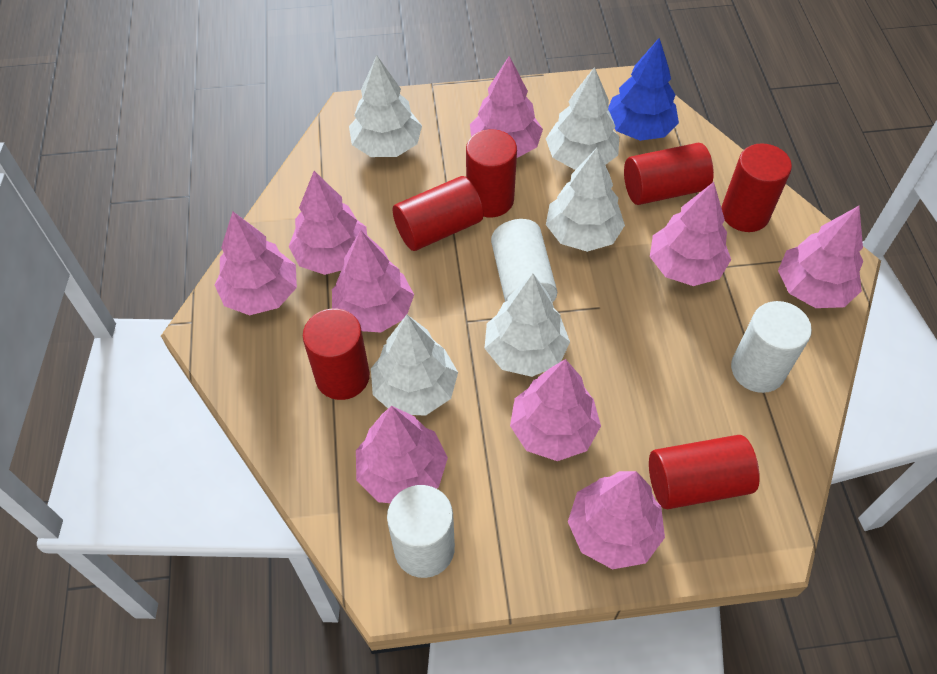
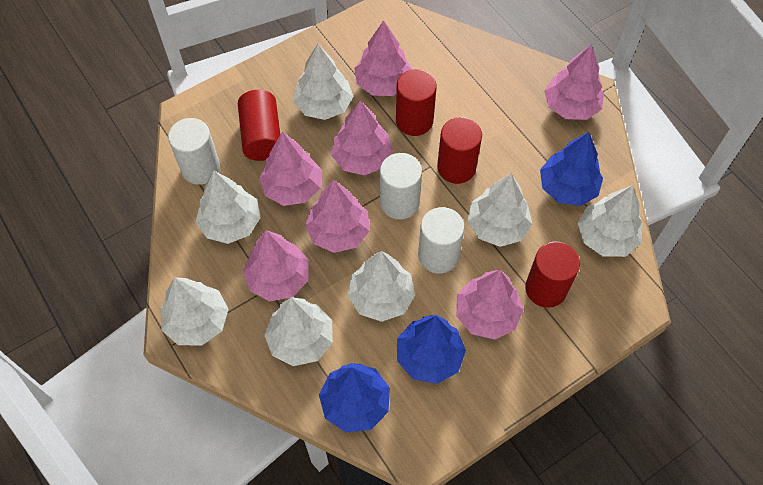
blue tree: [608,38,679,141] = 1 -> [319,363,390,432] [397,315,466,384] [540,132,603,206] = 3
pink tree: [215,212,297,315] [289,171,367,275] [332,230,414,333] [356,406,448,503] [470,56,543,158] [510,359,601,461] [568,471,665,569] [650,182,731,286] [778,206,863,308] = 9 -> [243,230,309,301] [259,132,322,206] [305,180,370,253] [332,100,393,175] [354,20,413,96] [456,270,524,340] [544,45,604,120] = 7
red cylinder: [303,308,370,400] [393,176,483,251] [466,129,517,217] [624,143,714,205] [649,435,760,509] [721,143,792,232] = 6 -> [238,90,280,161] [396,69,437,136] [437,117,482,184] [525,242,580,308] = 4
white tree: [349,55,422,157] [371,315,458,416] [484,274,570,377] [546,67,619,170] [546,148,625,252] = 5 -> [160,277,229,346] [196,170,261,244] [264,297,333,366] [293,44,353,120] [348,251,415,322] [468,174,532,247] [578,185,642,257] = 7

